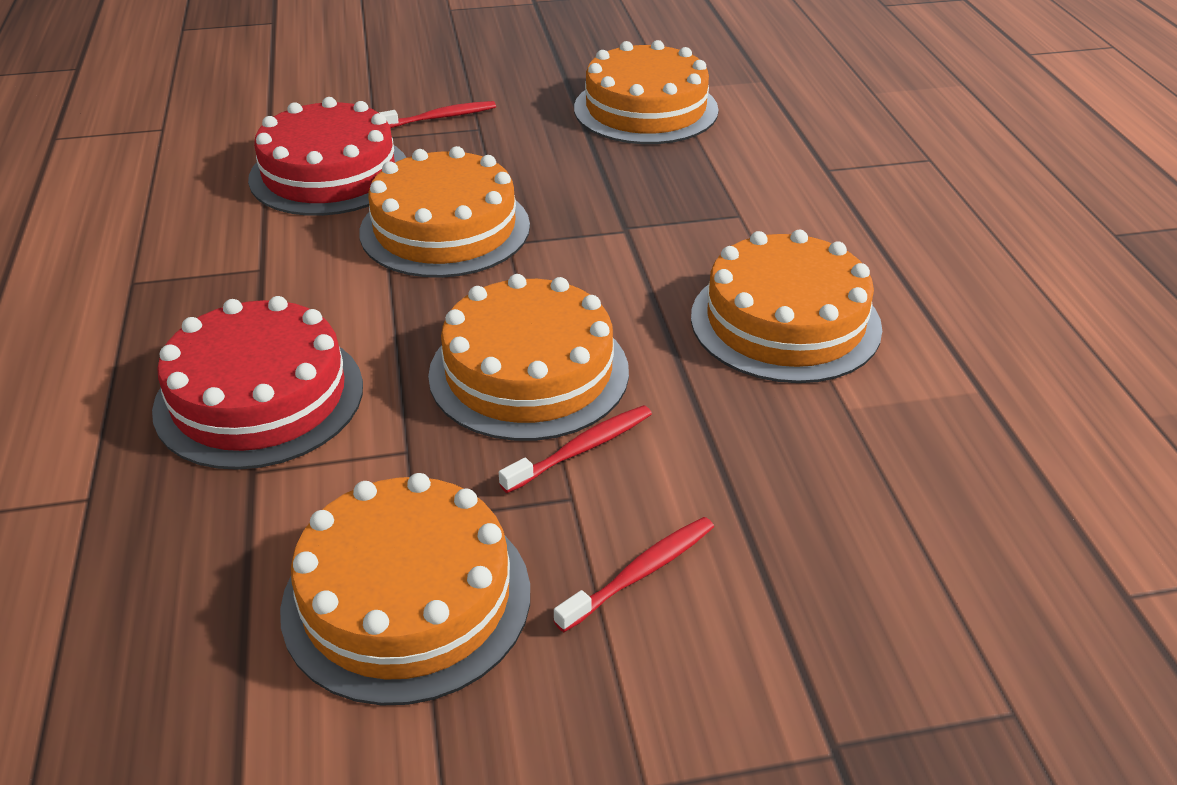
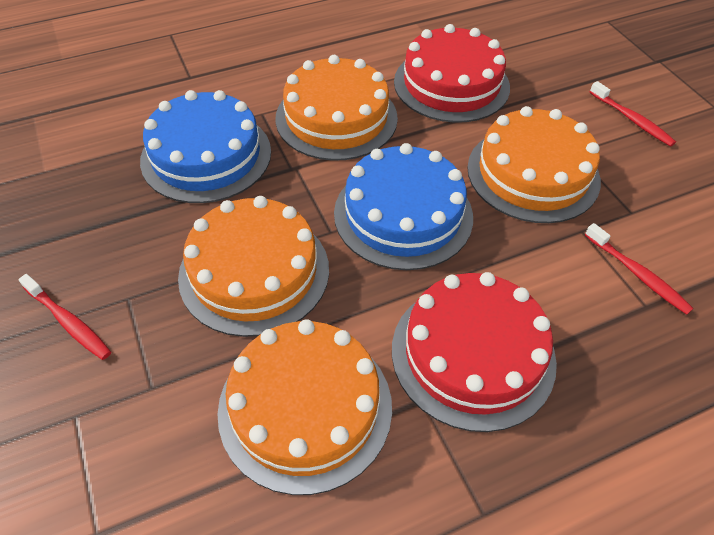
blue cake: none = 0 -> [140,90,271,203] [334,143,473,270] = 2
orange cake: [280,473,530,705] [359,146,530,278] [428,274,629,441] [574,40,719,144] [691,230,882,383] = 5 -> [178,196,329,337] [217,319,392,495] [275,55,398,161] [467,106,601,223] = 4

